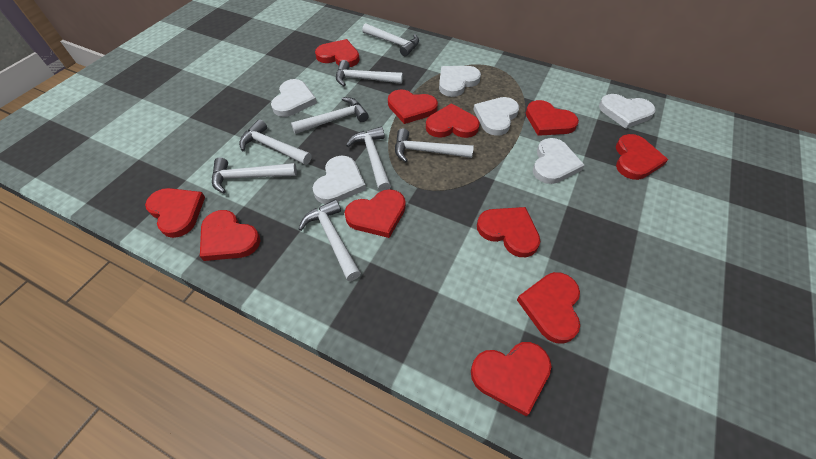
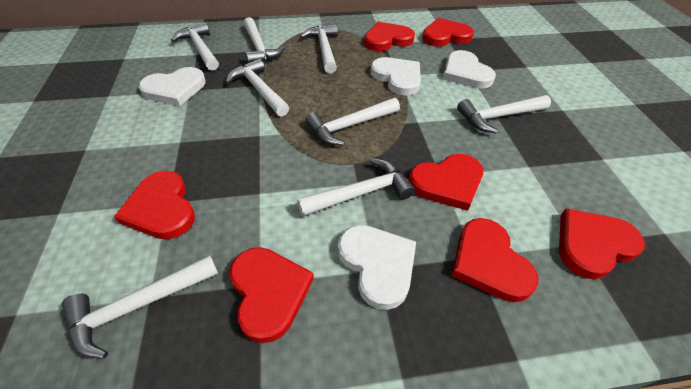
red heart: [145,188,205,238] [200,210,261,261] [315,39,360,67] [344,189,406,238] [388,90,438,124] [426,103,480,138] [471,342,552,416] [477,207,541,257] [517,272,580,344] [526,100,579,136] [616,134,668,180] = 11 -> [114,171,195,239] [229,247,314,343] [364,21,415,51] [409,154,483,211] [422,18,474,46] [451,218,539,302] [559,208,645,279] = 7
white heart: [271,79,317,117] [313,156,366,204] [439,66,481,97] [473,97,519,136] [533,138,585,184] [599,94,656,129] = 6 -> [139,67,206,106] [338,225,416,310] [370,57,421,95] [443,50,496,89] = 4

